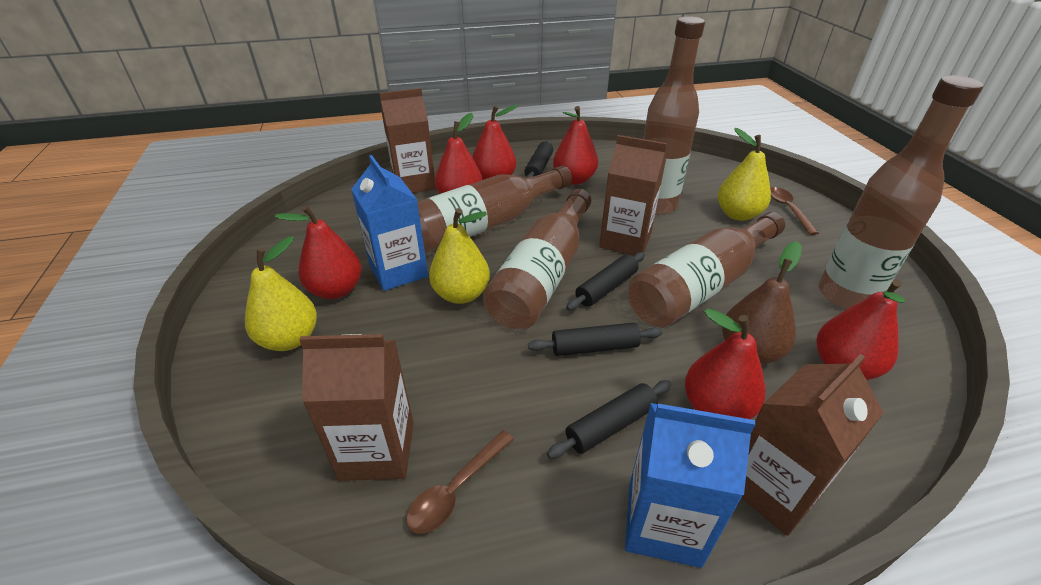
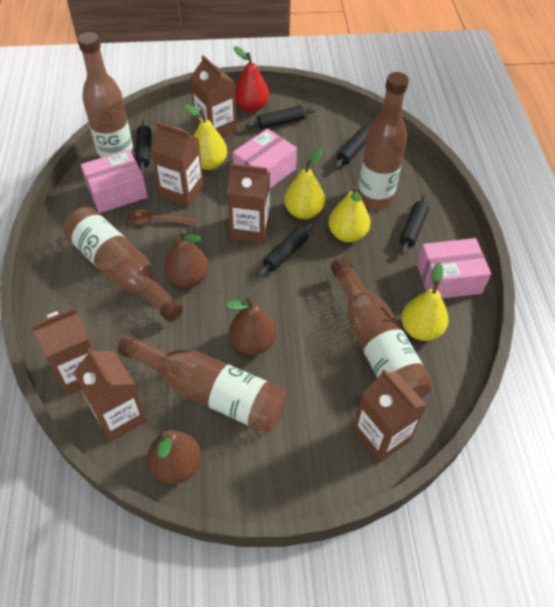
black rolling pin: [524,140,553,178] [528,322,663,356] [547,380,672,459] [566,252,645,311] = 4 -> [135,119,151,174] [245,106,316,129] [257,222,314,277] [334,123,371,169] [400,195,429,255] = 5
blue carton: [351,155,428,291] [625,403,756,568] = 2 -> none = 0
brown carton: [299,334,414,481] [379,88,436,193] [599,135,667,255] [741,354,884,536] = 4 -> [31,307,93,395] [73,347,147,442] [151,122,204,207] [190,55,237,138] [227,163,270,244] [353,369,427,463] = 6
brown pear: [722,241,802,364] = 1 -> [147,430,201,484] [164,229,209,288] [225,297,276,355] = 3
brown spoon: [406,430,514,534] [770,187,819,235] = 2 -> [128,210,196,225] = 1
pink box: none = 0 -> [81,150,148,213] [233,128,297,188] [417,238,491,299] = 3
red pear: [274,205,362,299] [435,113,482,194] [472,105,518,180] [553,106,598,185] [685,309,766,419] [817,279,906,380] = 6 -> [234,46,269,112] = 1
yellow pear: [245,236,317,351] [429,208,490,304] [718,128,771,221] = 3 -> [184,104,227,170] [284,148,325,219] [328,185,371,242] [401,262,449,341] = 4

